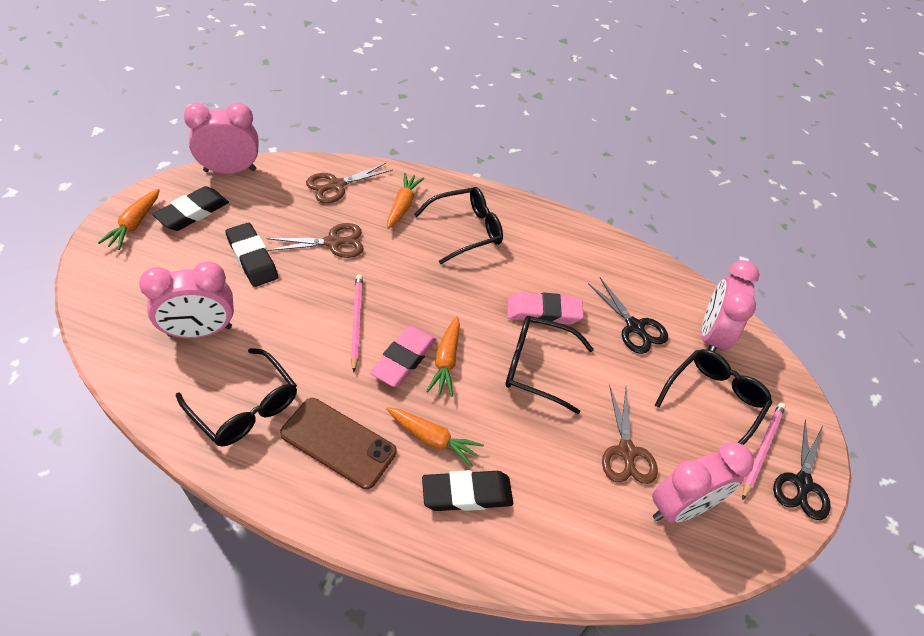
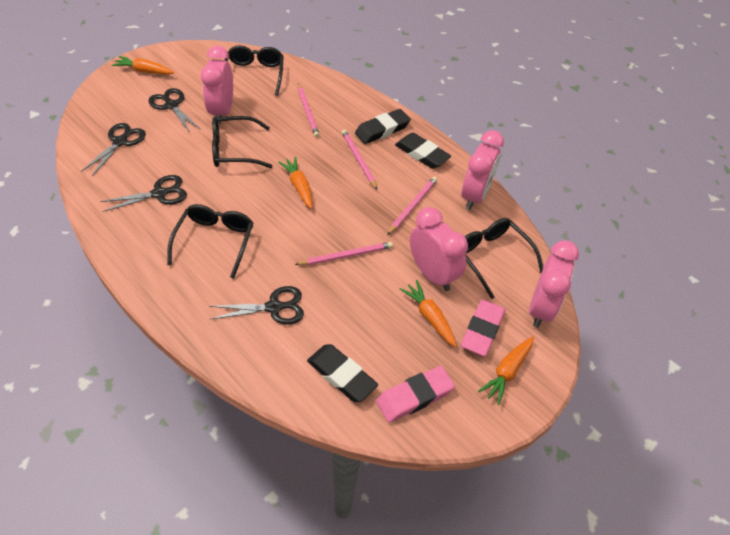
black scissors: [588,278,668,354] [773,419,831,520] = 2 -> [81,123,146,176] [100,175,187,212] [149,88,201,133] [209,286,304,325] = 4
brown phone: [280,398,397,489] = 1 -> none = 0
brown scissors: [267,223,364,258] [306,163,393,203] [602,385,658,484] = 3 -> none = 0
pink pencil: [351,274,363,372] [742,403,786,500] = 2 -> [295,242,393,265] [298,83,320,137] [341,130,377,189] [387,176,437,235] = 4

